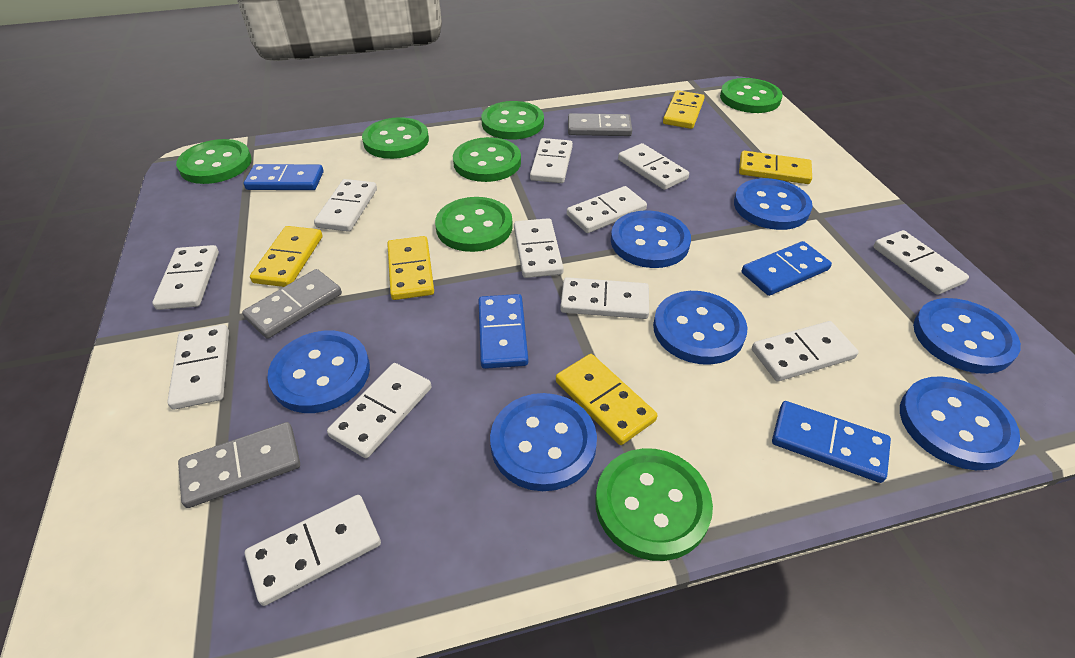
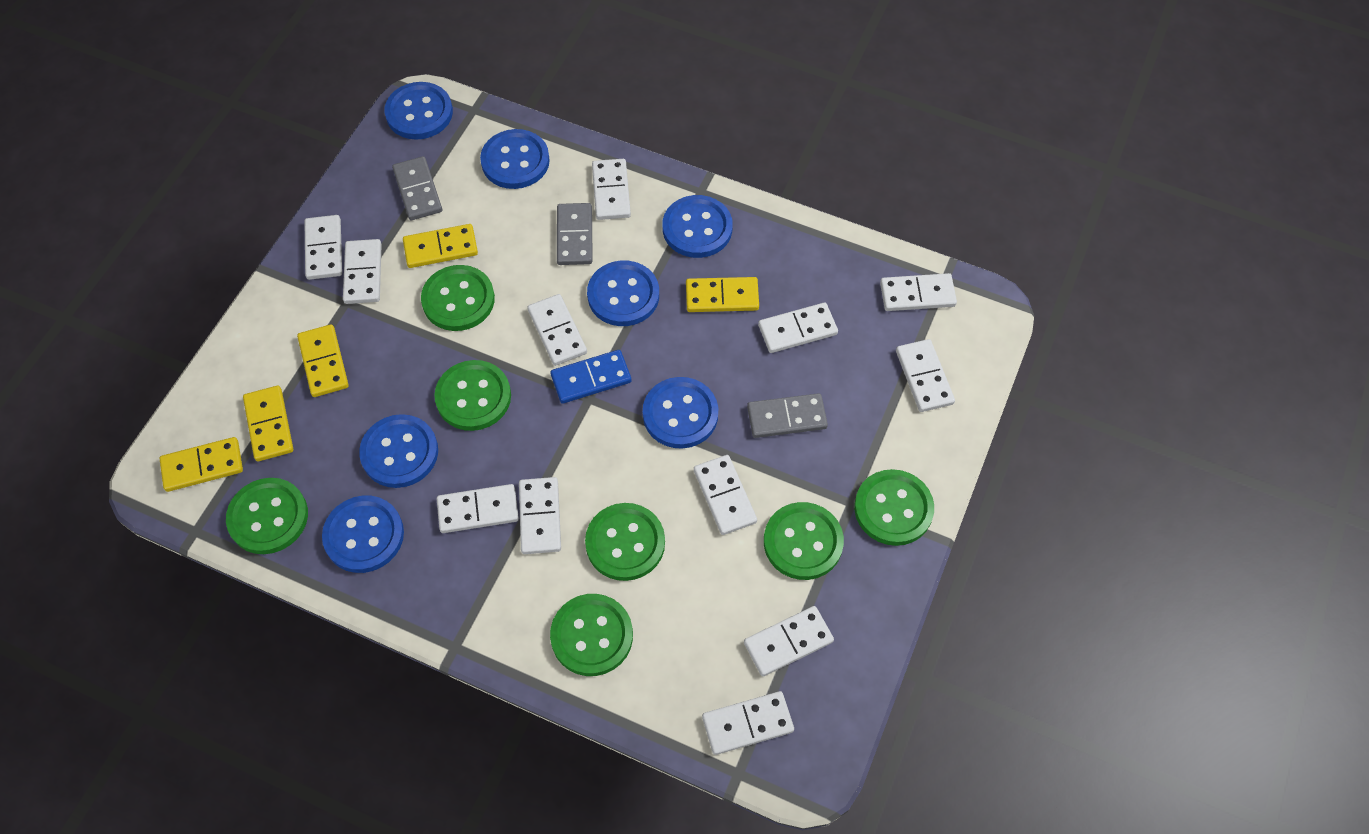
blue domino: [244,164,323,190] [478,294,528,369] [742,241,832,296] [772,401,891,483] = 4 -> [550,350,631,404] = 1

